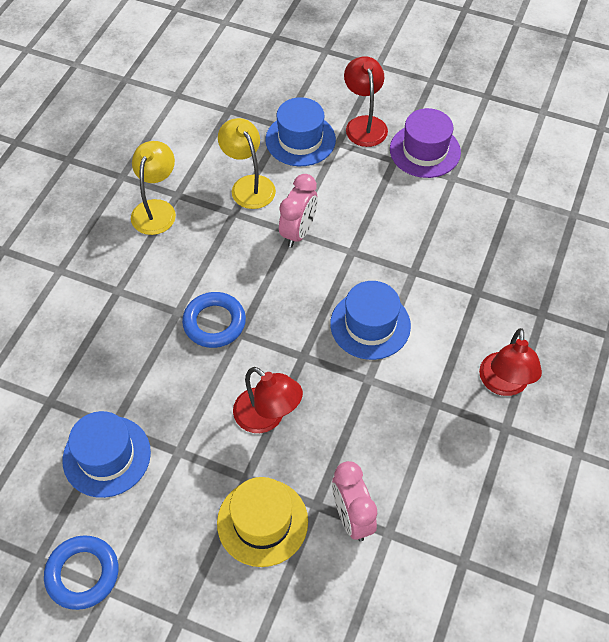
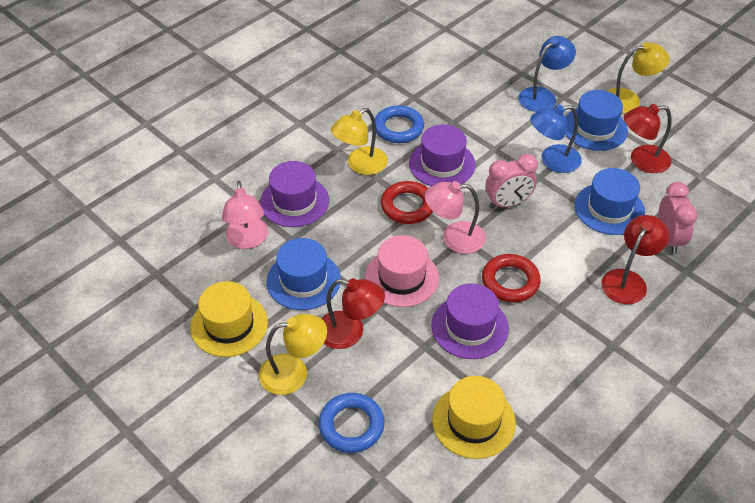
blue lamp: none = 0 -> [518,36,576,112] [530,104,582,173] = 2
pink hat: none = 0 -> [365,235,439,307] = 1
pink lamp: none = 0 -> [222,181,268,249] [425,181,486,254] = 2
purple hat: [390,108,461,178] = 1 -> [260,161,329,227] [409,124,476,186] [431,283,509,359] = 3
red ring: none = 0 -> [381,181,433,224] [482,254,541,302] = 2
yellow hat: [217,477,308,567] = 1 -> [190,281,268,357] [432,376,516,459] = 2
yellow lamp: [131,141,176,235] [218,118,276,209] = 2 -> [259,314,327,395] [331,108,388,175] [607,42,670,113] = 3

